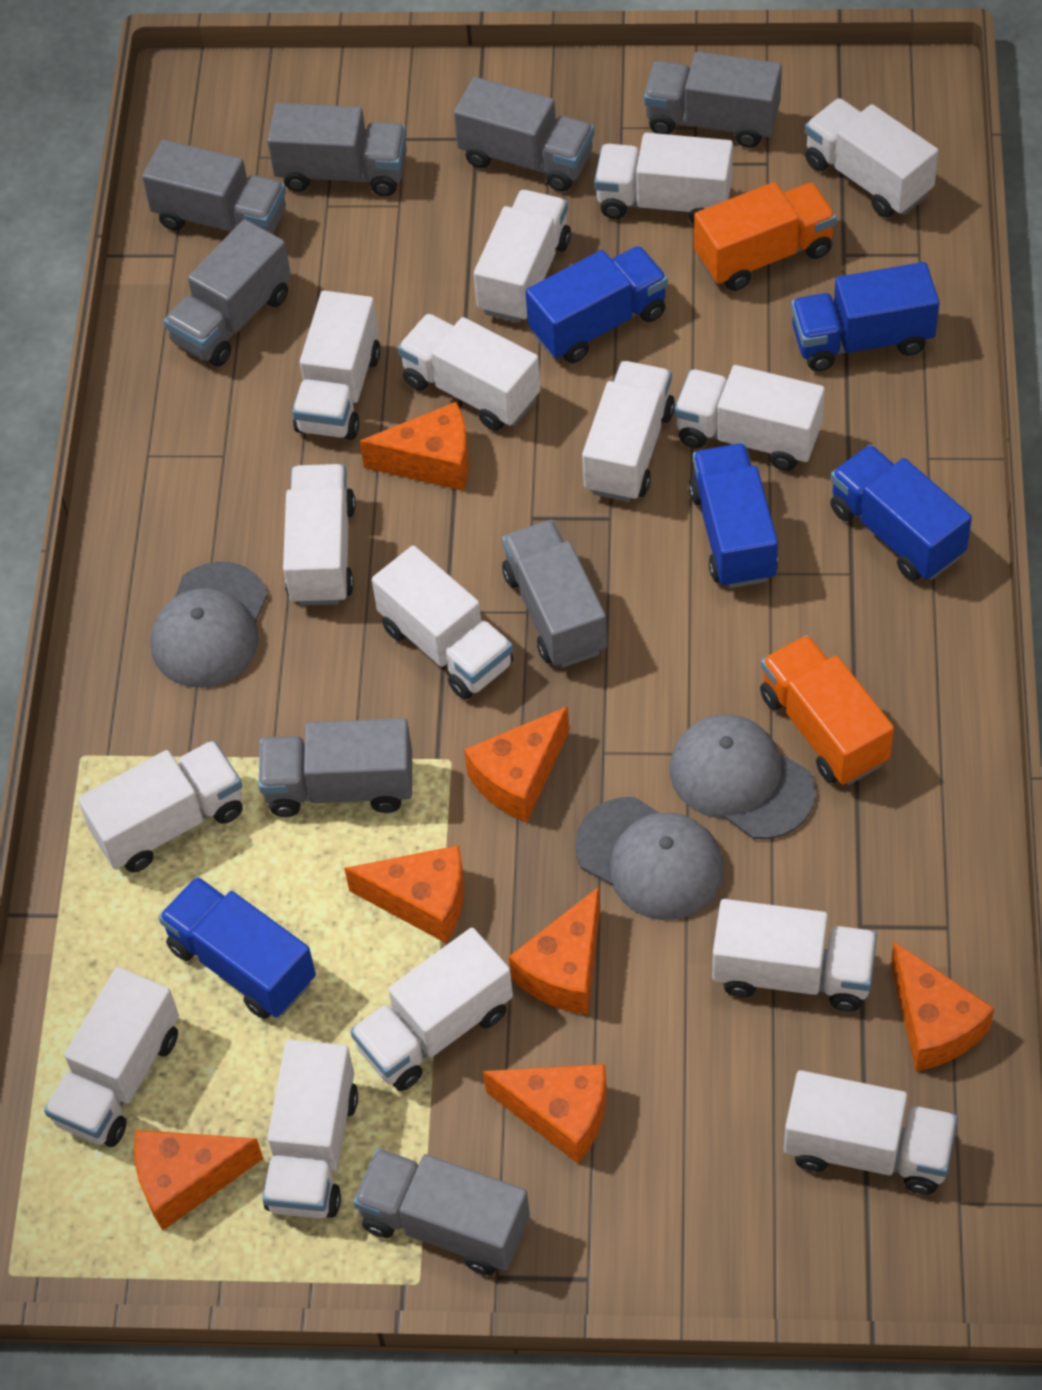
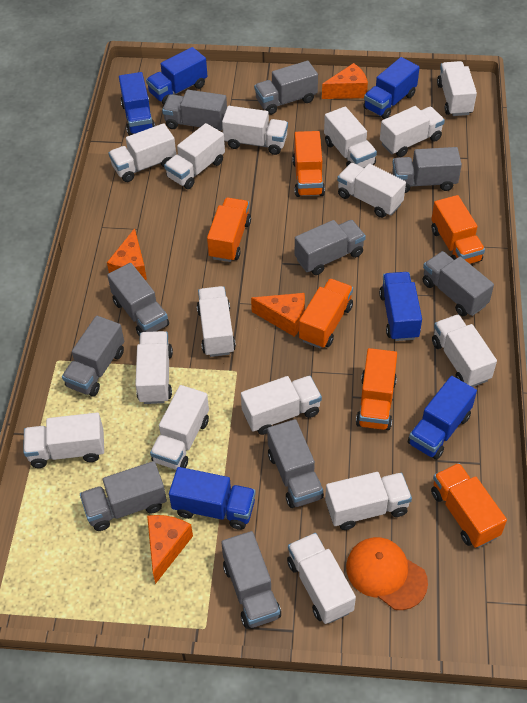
blue truck: [158,876,316,1019] [526,246,668,363] [689,443,778,588] [791,262,939,371] [830,445,972,581] = 5 -> [119,72,155,136] [146,47,207,105] [169,467,256,530] [363,57,420,119] [379,272,422,341] [408,376,477,460] = 6
grey cap: [151,561,268,688] [575,797,724,920] [670,714,815,839] = 3 -> none = 0
grey truck: [142,139,286,234] [164,220,291,367] [258,718,412,817] [267,103,407,196] [353,1148,530,1275] [454,77,594,192] [502,520,607,668] [644,51,782,148] = 8 -> [62,316,124,396] [80,461,167,531] [107,263,169,336] [162,90,227,131] [221,531,281,629] [254,61,318,115] [267,419,324,508] [295,220,366,275] [392,147,462,193] [422,251,494,316] = 10
orange cap: none = 0 -> [346,537,428,610] = 1
orange cheese: [134,1130,263,1230] [344,845,464,943] [360,402,469,491] [464,706,569,823] [483,1064,606,1164] [509,887,600,1015] [891,942,994,1071] = 7 -> [107,228,147,280] [147,515,193,584] [251,293,305,337] [322,63,368,99] = 4
orange truck: [694,182,837,291] [760,635,894,785] = 2 -> [207,198,251,262] [292,131,325,197] [299,278,353,349] [356,348,397,430] [431,195,485,264] [431,463,507,548] = 6

